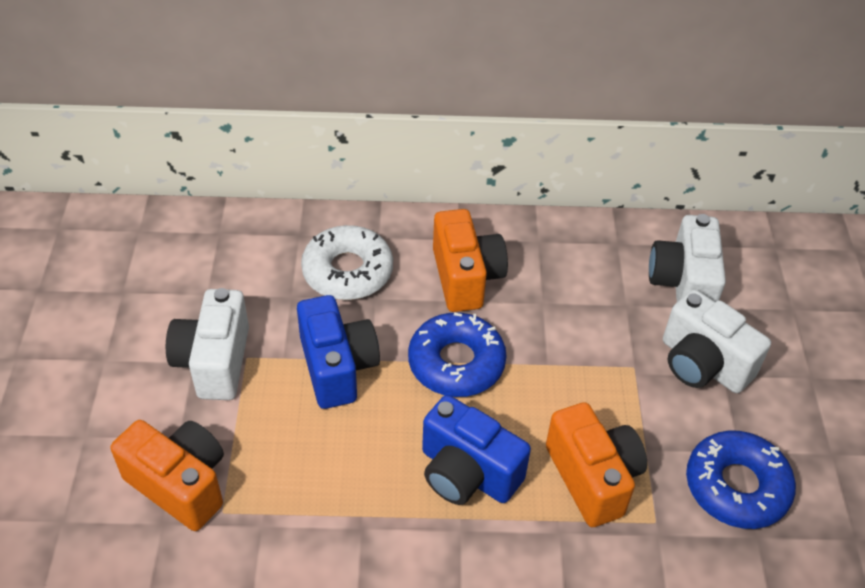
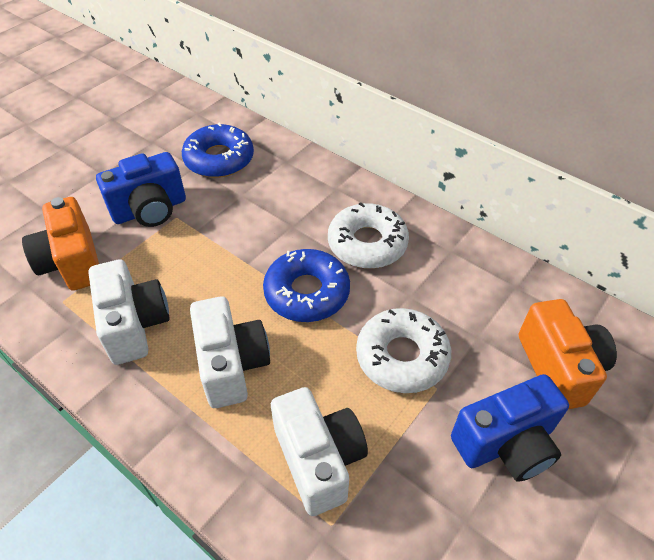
orange camera: [111,420,224,531] [433,209,508,312] [546,402,647,527] = 3 -> [22,197,99,291] [519,299,617,409] = 2
white donut: [301,225,393,300] = 1 -> [328,202,409,269] [356,308,451,393] = 2

